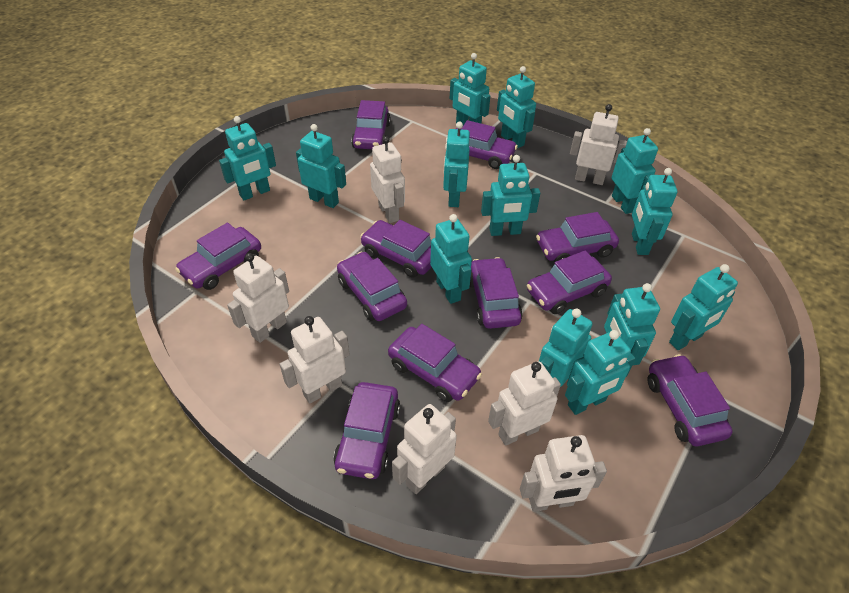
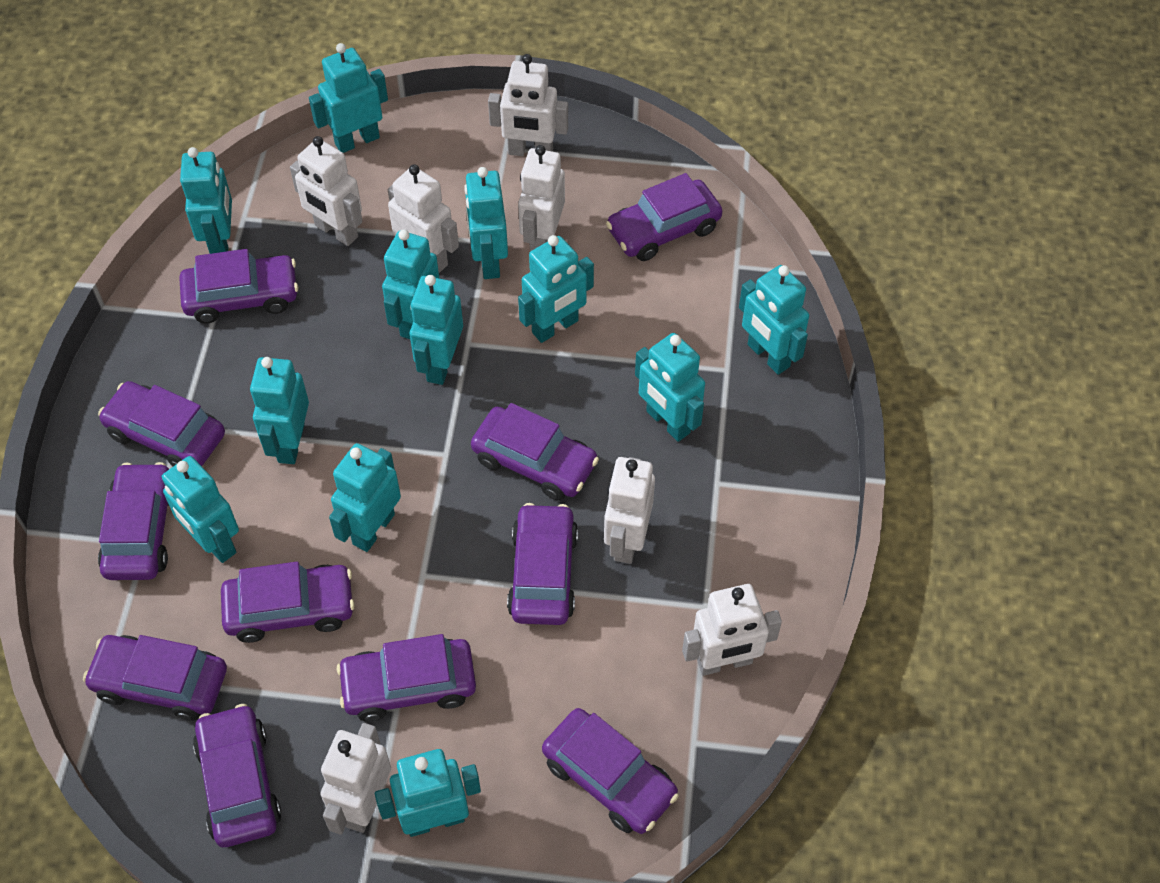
turquoise robot: [219,116,276,200] [296,124,346,208] [430,214,472,304] [443,121,470,207] [450,53,490,126] [481,155,540,236] [497,66,536,148] [539,309,593,387] [565,330,635,415] [604,283,660,365] [611,128,658,214] [632,168,677,255] [669,264,738,350] = 13 -> [161,456,239,563] [180,147,232,254] [250,357,309,464] [309,43,388,153] [329,443,401,552] [375,749,481,837] [382,229,439,339] [410,275,463,385] [464,167,508,279] [518,235,594,343] [635,333,705,442] [739,265,809,375] = 12

